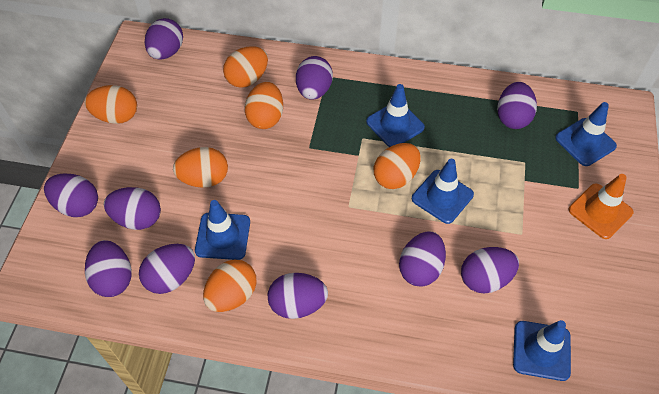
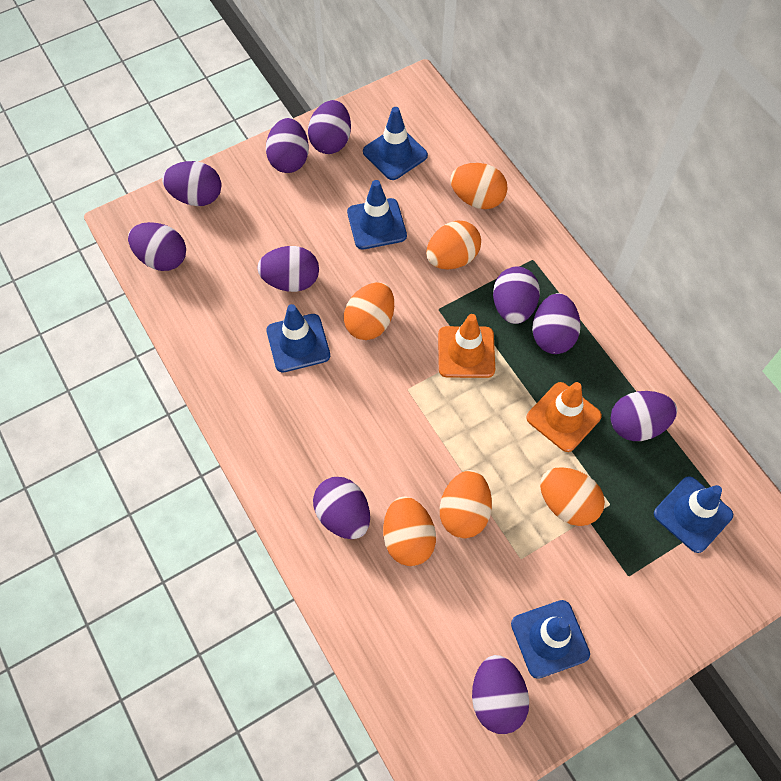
orange traffic cone: [569,174,633,239] = 1 -> [438,314,495,378] [526,382,602,452] = 2

